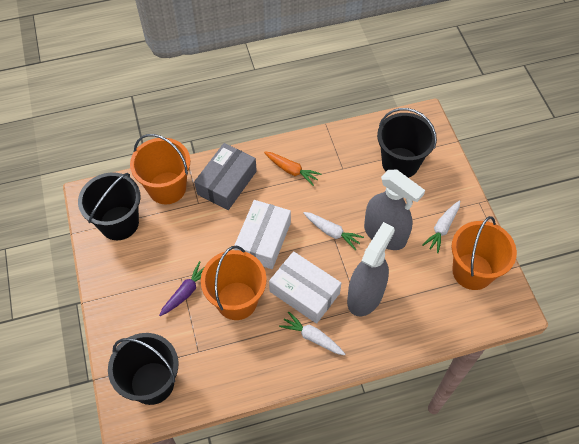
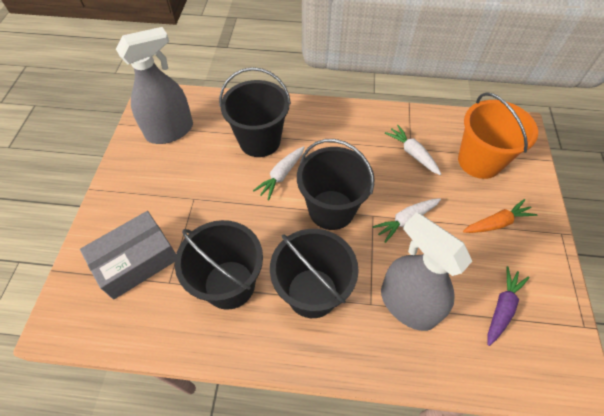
black bucket: [78,172,141,240] [108,333,179,405] [377,108,437,178] = 3 -> [175,220,263,310] [219,67,291,157] [270,229,359,318] [297,139,375,230] = 4
orange bucket: [130,134,190,204] [201,246,266,320] [452,216,517,290] = 3 -> [458,92,538,179] = 1
white box: [234,200,291,269] [269,251,341,324] = 2 -> none = 0

